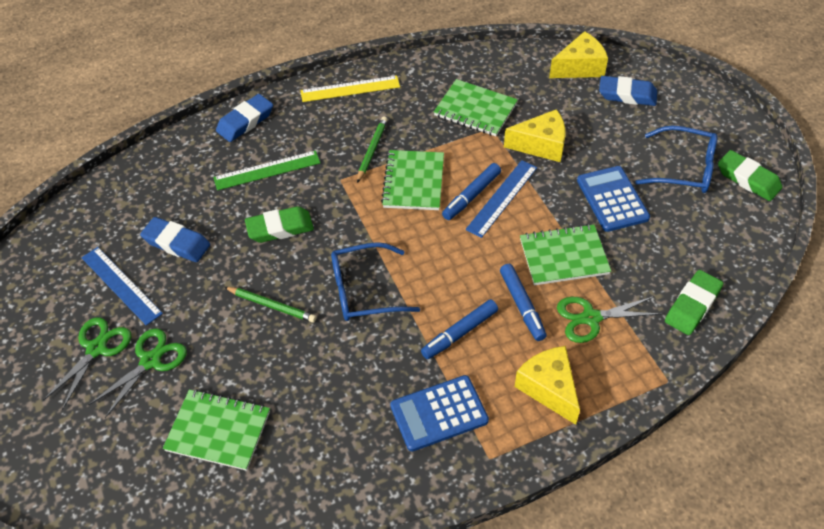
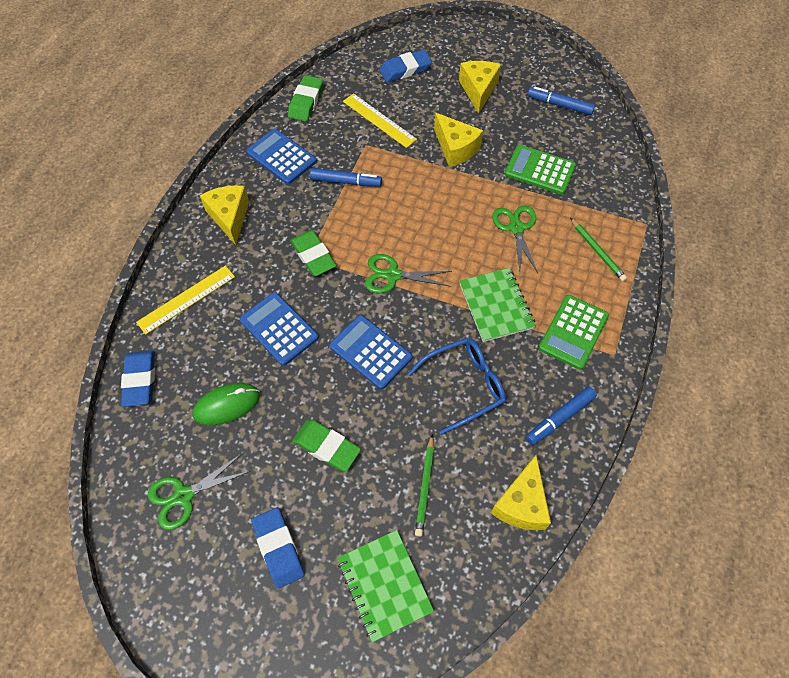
blue calculator: [390,375,489,452] [577,166,650,232] = 2 -> [240,292,319,366] [246,129,317,184] [329,315,412,389] = 3
blue glasses: [331,242,420,321] [635,126,717,193] = 2 -> [407,338,506,435] = 1
blue ruler: [81,247,163,326] [466,160,537,238] = 2 -> none = 0
green calculator: none = 0 -> [505,145,576,195] [539,295,609,370] = 2
green mouse: none = 0 -> [193,383,260,425] = 1
green notebook: [163,389,270,471] [381,150,444,210] [434,79,518,136] [520,224,611,285] = 4 -> [338,530,434,642] [459,268,536,342] = 2
green ruler: [213,150,320,190] = 1 -> none = 0
yellow cheese: [504,109,566,162] [515,346,580,425] [549,31,608,78] = 3 -> [200,185,249,245] [434,113,483,167] [459,61,501,114] [491,455,551,530] = 4
yellow ruler: [300,76,400,102] = 1 -> [136,266,235,335] [343,93,417,148] = 2

